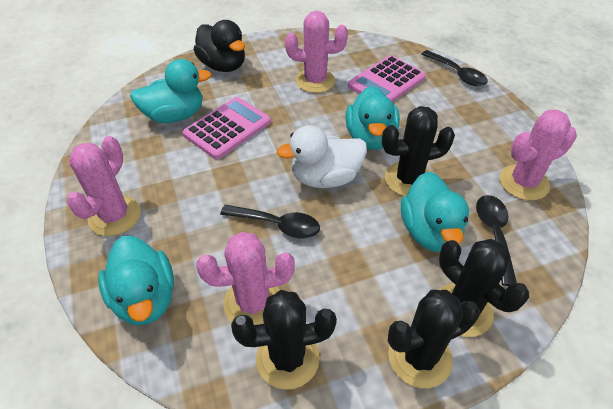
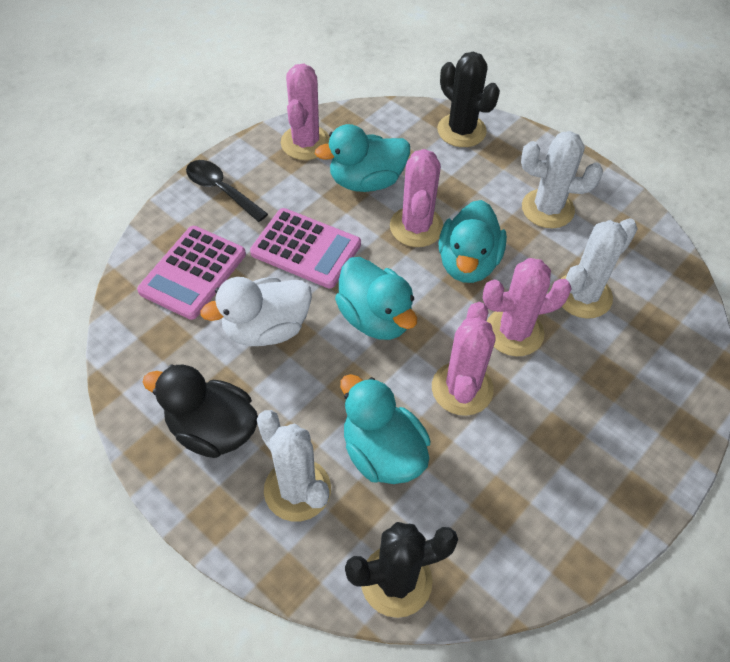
black cactus: [231,290,337,390] [382,106,455,196] [388,290,480,388] [439,239,529,337] = 4 -> [345,522,458,618] [437,52,500,147] = 2
black spoon: [220,205,320,239] [421,50,488,86] [476,195,517,286] = 3 -> [186,160,268,222] = 1
white cactus: none = 0 -> [257,410,331,521] [521,131,603,228] [561,218,638,319] = 3

